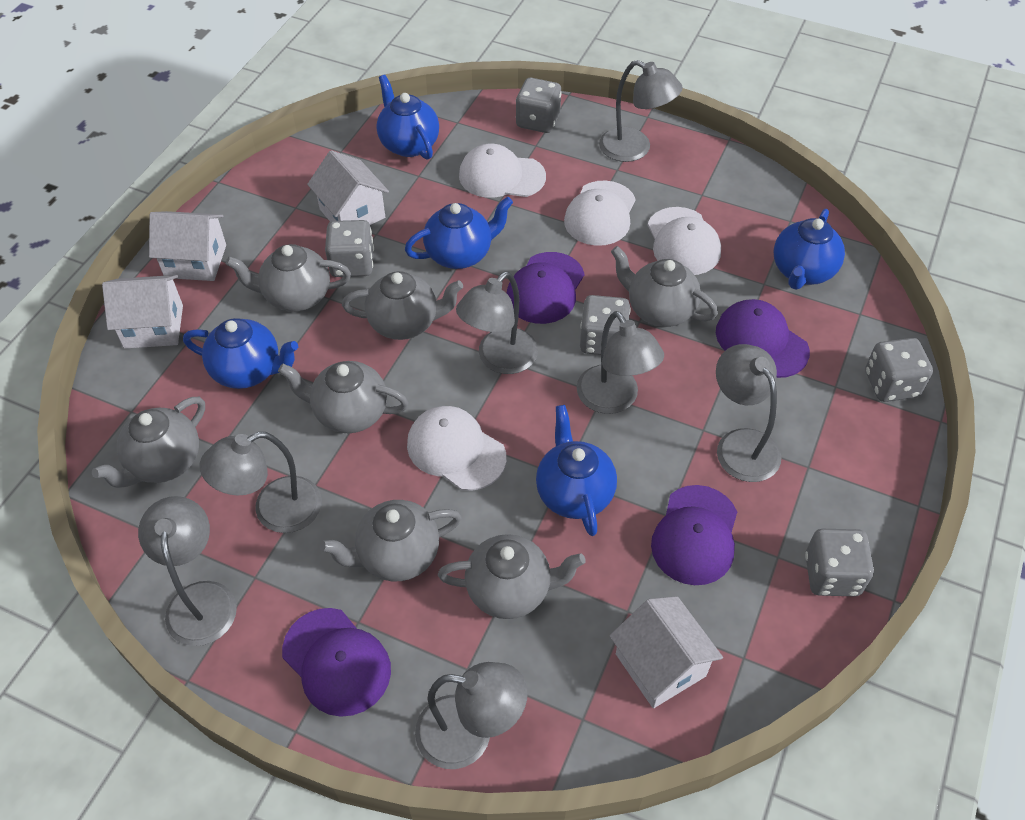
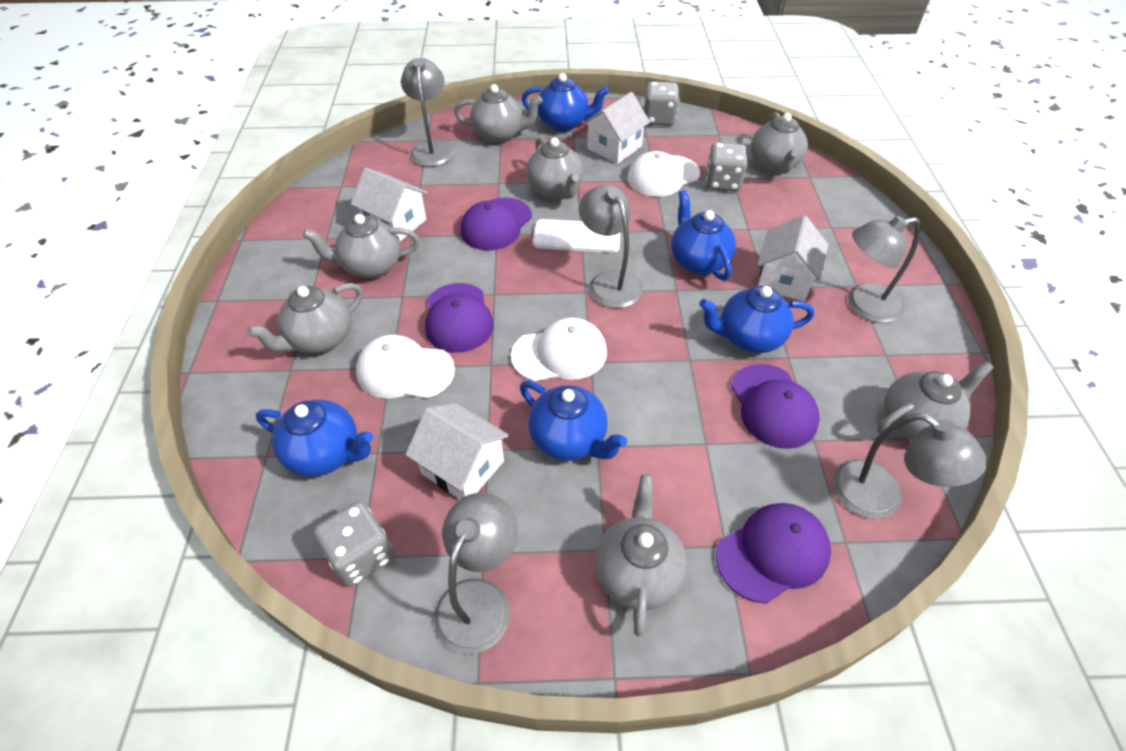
grey dice: [325,220,374,277] [516,78,562,133] [580,295,631,355] [805,529,874,596] [865,338,933,402] = 5 -> [314,501,394,587] [644,81,679,126] [706,142,747,191] = 3
grey lamp: [138,496,237,646] [200,432,322,533] [415,662,528,769] [456,271,538,374] [577,311,664,414] [599,60,683,162] [716,344,781,482] = 7 -> [401,58,454,167] [434,493,518,654] [579,185,643,308] [832,413,987,519] [848,216,921,323] = 5
white cap: [407,406,506,491] [459,144,546,198] [564,181,636,246] [648,207,721,275] = 4 -> [356,335,455,399] [511,317,607,382] [627,151,700,197] = 3
white phone: none = 0 -> [533,219,620,253] = 1

